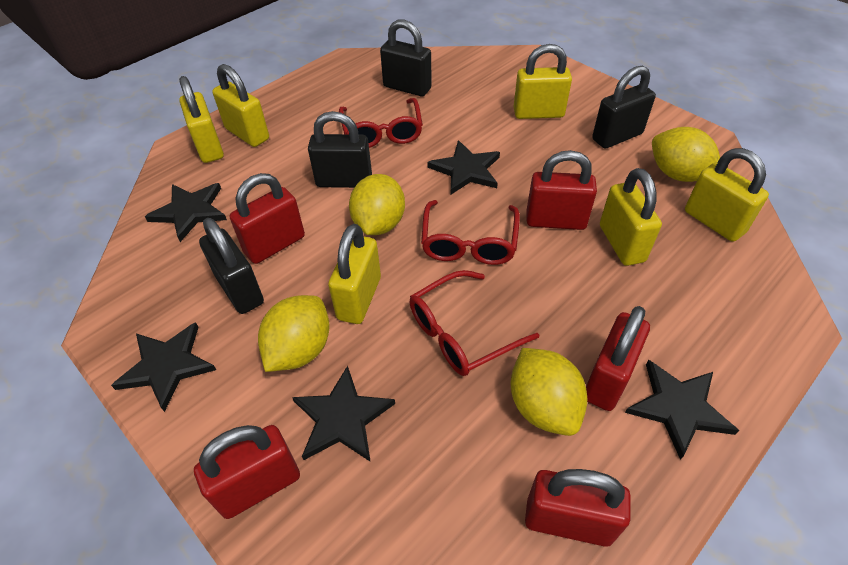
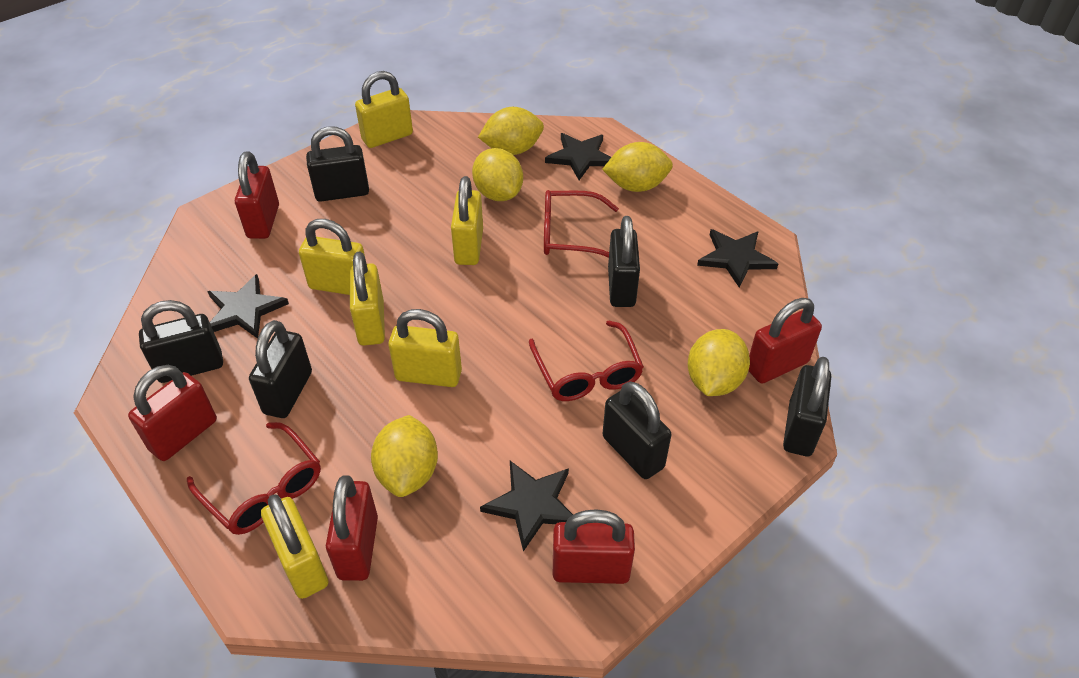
black padlock: [199,218,264,314] [308,111,372,188] [380,19,432,96] [592,65,656,149] = 4 -> [139,300,223,383] [249,320,312,418] [306,126,369,202] [602,382,672,479] [608,216,640,307] [783,357,831,456] = 6
black star: [111,322,216,412] [145,183,227,242] [292,366,395,462] [427,140,500,194] [625,360,739,460] = 5 -> [207,274,289,339] [480,461,573,552] [545,133,611,180] [697,229,778,288] = 4
yellow lemon: [258,295,330,372] [349,174,405,235] [511,348,587,436] [652,127,720,182] = 4 -> [371,415,438,497] [472,148,523,201] [478,107,544,155] [602,142,673,192] [688,329,750,396] = 5

